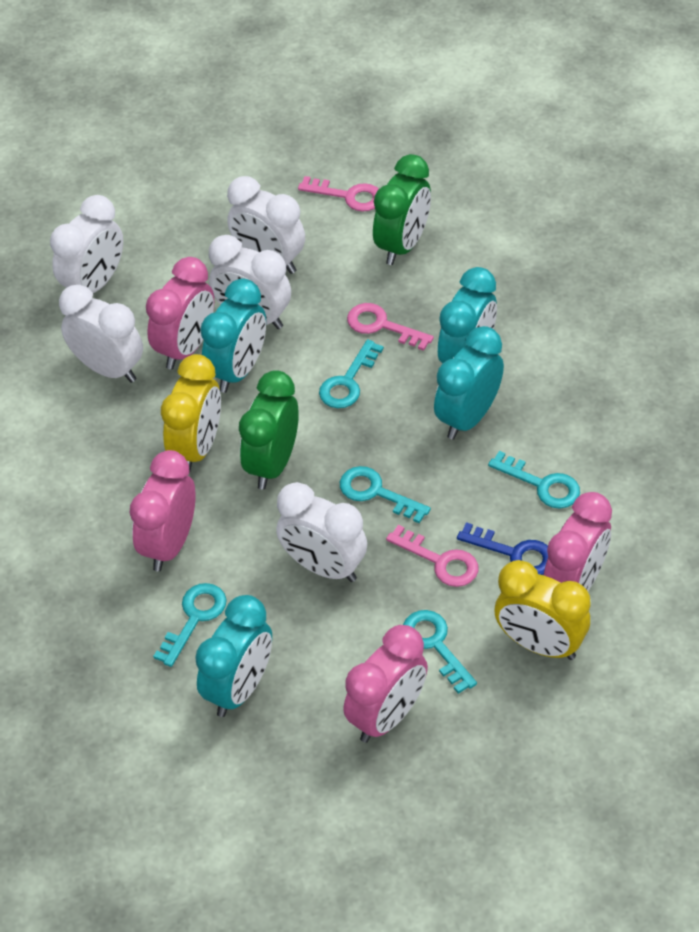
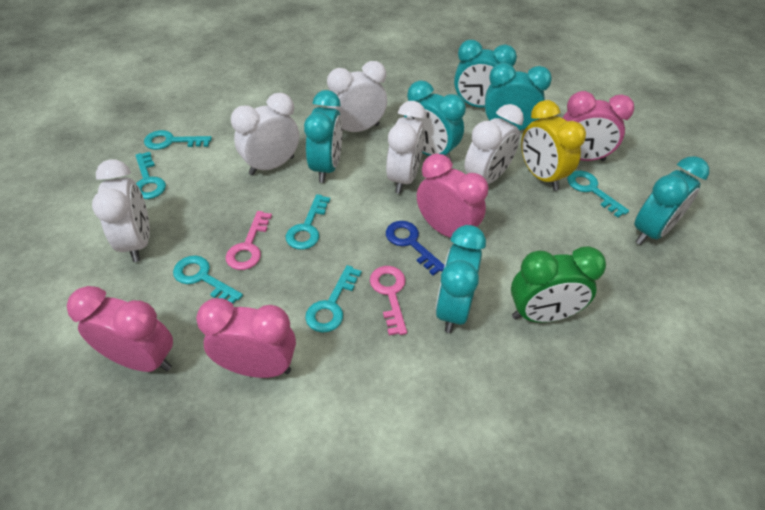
green clock: [239,370,299,489] [373,154,431,265] = 2 -> [511,246,606,323] = 1
pink key: [298,176,379,211] [347,303,434,351] [386,525,478,587] = 3 -> [226,211,272,270] [370,266,407,335] = 2
turquoise clock: [195,595,272,717] [200,279,266,393] [434,326,504,440] [438,267,497,364] = 4 -> [304,90,342,183] [404,80,466,160] [435,225,486,333] [454,40,517,108] [485,63,552,130] [634,156,709,245] = 6
turquoise key: [153,583,227,667] [319,339,384,408] [340,466,431,523] [403,610,477,694] [488,451,580,509] = 5 -> [135,152,166,199] [144,130,212,150] [173,255,243,303] [286,194,330,250] [305,265,362,333] [567,171,629,217] = 6
yellow clock: [161,354,221,473] [494,560,591,660] = 2 -> [521,100,586,191] = 1

